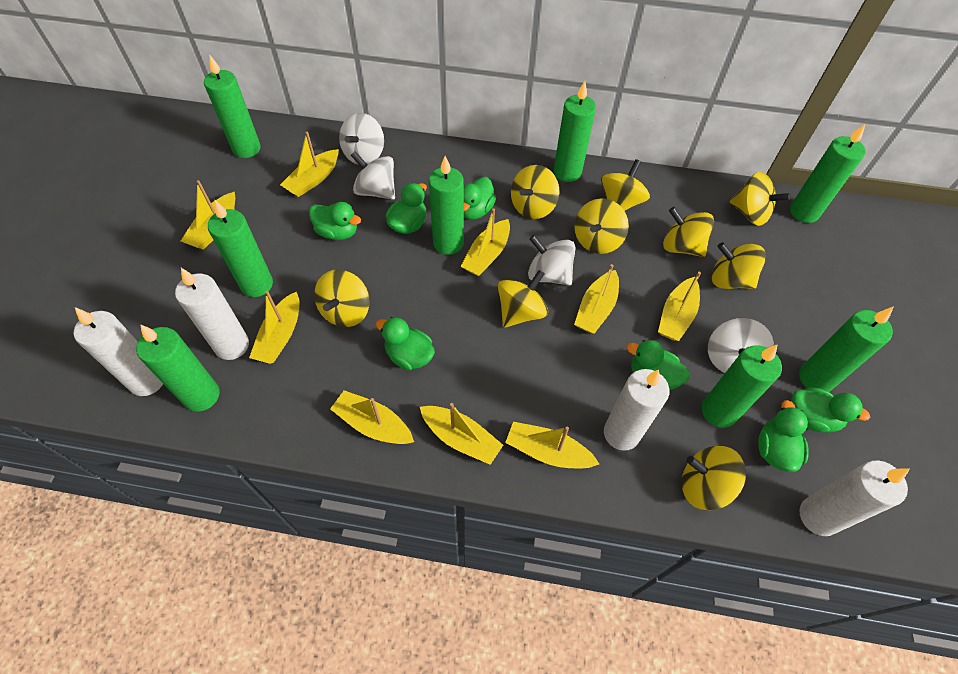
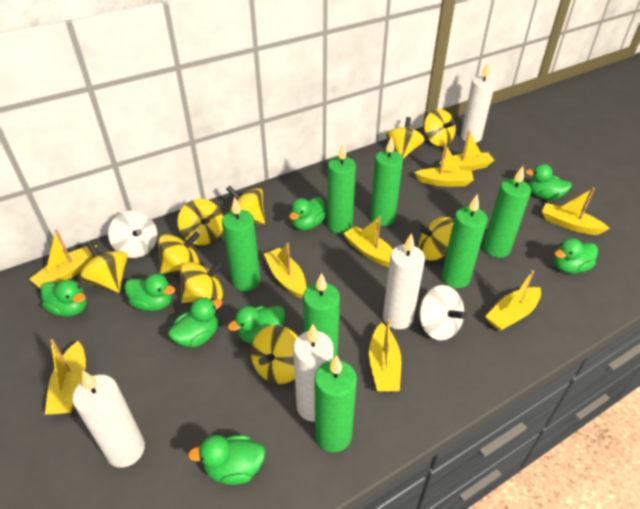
green candle: [136,324,220,412] [204,54,261,158] [208,199,273,297] [429,156,464,255] [554,81,596,182] [702,344,782,428] [790,124,866,223] [799,306,894,392] = 8 -> [222,197,261,291] [303,273,340,359] [314,355,357,452] [327,143,356,233] [370,136,403,226] [442,194,488,288] [483,166,531,258] = 7
green duck: [309,202,361,240] [376,317,435,370] [386,183,427,234] [464,177,496,220] [627,340,690,390] [758,400,809,472] [791,387,870,433] = 7 -> [41,280,87,317] [124,274,175,311] [168,297,222,347] [188,435,266,485] [228,305,285,343] [289,197,326,230] [525,164,572,200] [554,238,598,274] = 8
white spinning top: [339,113,384,165] [351,151,395,200] [528,235,576,285] [708,318,774,373] = 4 -> [108,210,158,258] [419,285,467,341] = 2

